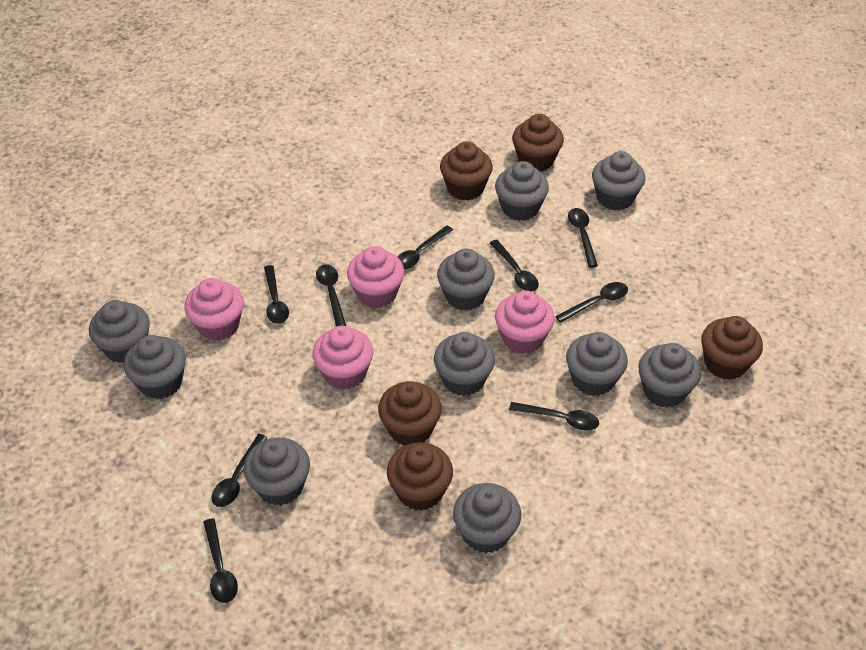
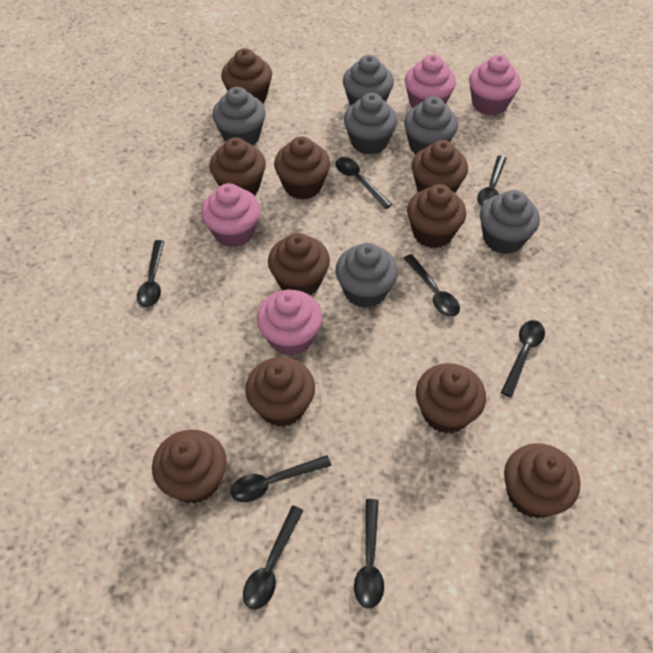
black spoon: [203,518,238,603] [211,434,268,507] [264,265,289,324] [316,264,346,327] [397,226,453,270] [490,240,539,292] [509,402,599,431] [555,282,628,323] [568,208,598,268] = 9 -> [137,240,164,307] [230,455,332,502] [243,506,304,610] [335,157,392,209] [354,499,384,608] [404,254,460,317] [477,156,507,206] [501,320,545,397] = 8
brown cupcake: [378,381,442,446] [387,442,453,511] [440,141,493,200] [512,114,564,171] [701,316,763,380] = 5 -> [152,429,227,504] [210,138,266,195] [221,48,272,103] [245,357,315,427] [268,233,330,295] [274,136,330,200] [407,184,466,248] [412,140,468,193] [416,363,486,434] [504,443,580,518] = 10
grey cupcake: [89,300,150,363] [124,335,186,399] [244,438,310,506] [434,332,495,396] [437,249,495,311] [453,483,521,553] [495,161,549,221] [566,332,628,396] [592,151,645,211] [638,343,701,408] = 10 -> [212,87,266,145] [335,243,398,308] [343,55,394,106] [344,93,397,155] [404,97,458,154] [480,190,540,254] = 6

